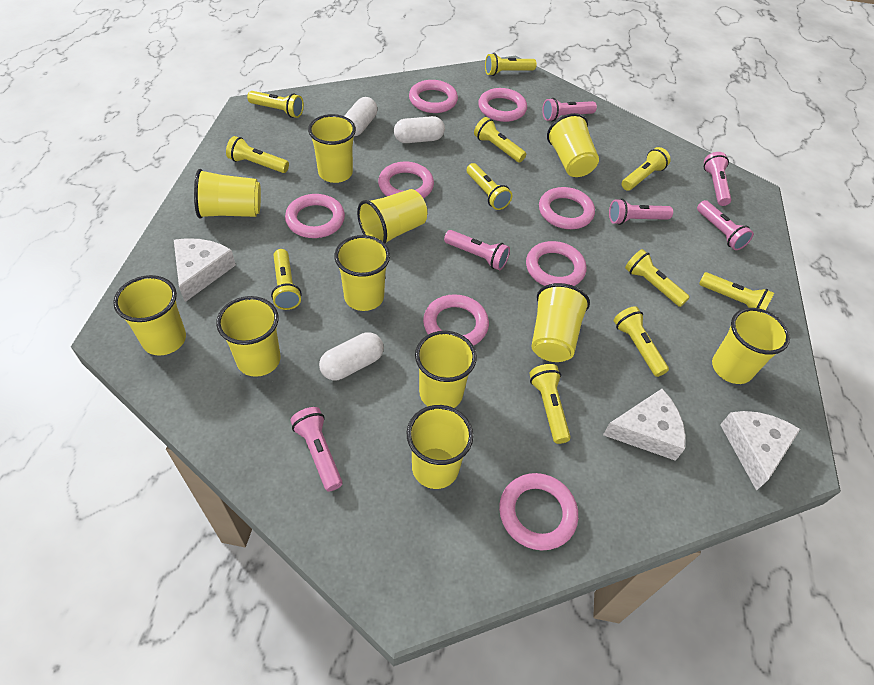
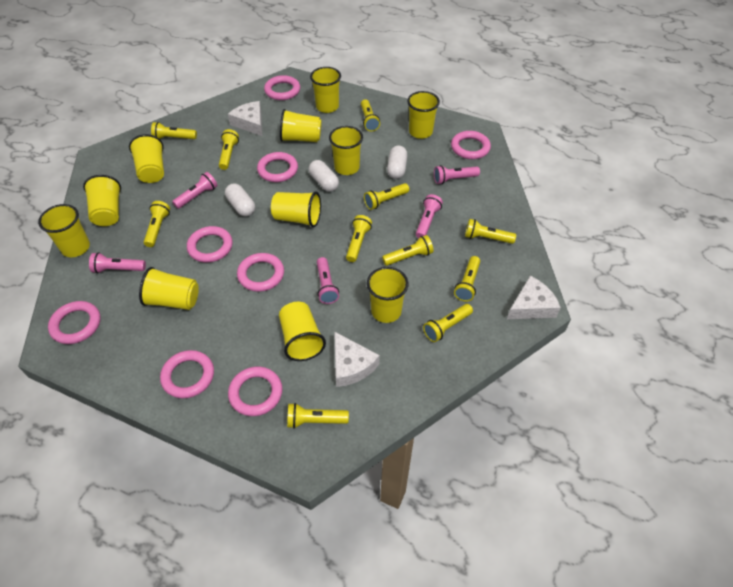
pink flashlight: [290,407,343,491] [444,230,510,270] [542,98,597,121] [609,199,673,225] [697,200,754,250] [704,152,731,206] = 6 -> [89,252,146,273] [172,172,218,209] [317,257,339,304] [416,194,443,238] [434,165,480,184] = 5

